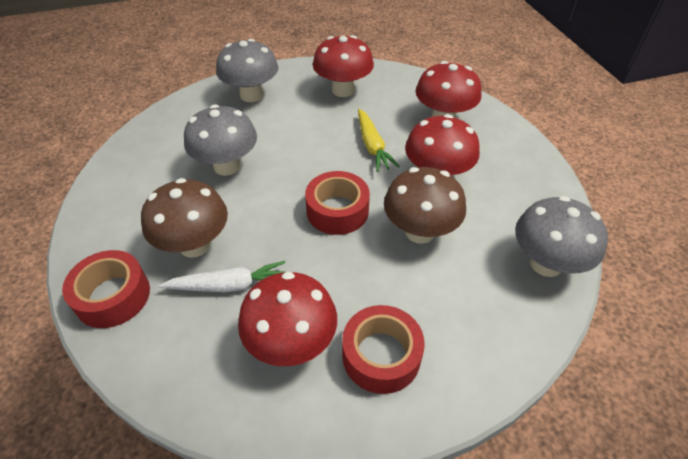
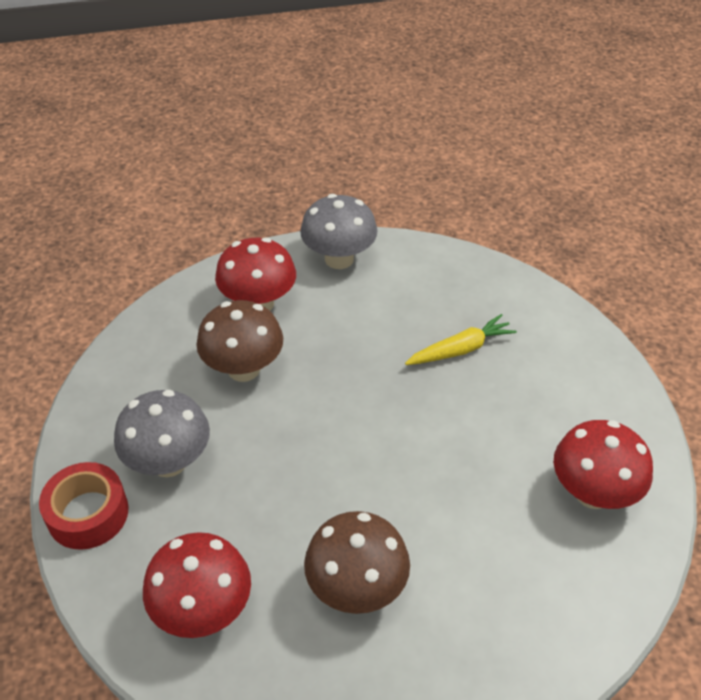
grey mushroom: [184,104,257,176] [216,39,278,102] [515,196,608,277] = 3 -> [114,390,210,477] [300,194,378,269] = 2
red mushroom: [238,272,337,366] [313,35,374,97] [405,114,480,175] [416,61,481,118] = 4 -> [143,532,251,638] [215,237,296,311] [554,420,653,509] = 3
red tape: [62,250,150,328] [305,171,370,235] [342,305,425,394] = 3 -> [39,462,129,550] = 1
white carrot: [159,261,285,292] = 1 -> none = 0

